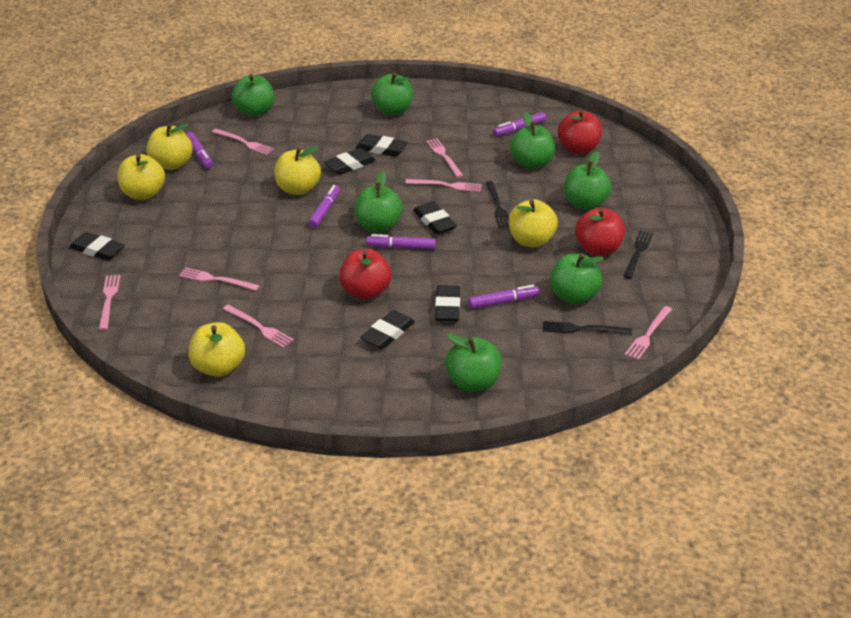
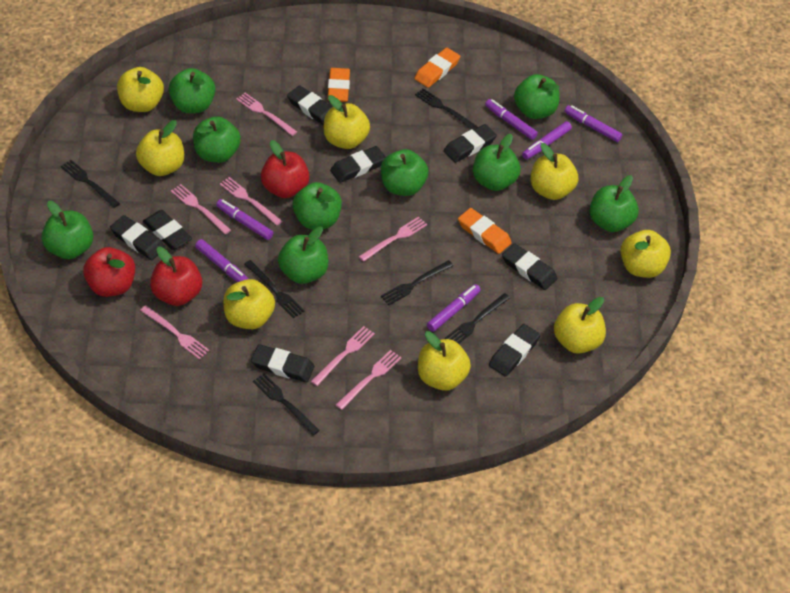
black eraser: [69,232,125,261] [324,148,376,175] [356,134,408,157] [360,310,415,349] [413,202,457,234] [435,285,460,321] = 6 -> [110,215,166,260] [143,210,192,250] [251,344,314,382] [287,85,333,125] [330,146,386,183] [444,124,497,163] [489,324,541,377] [502,243,557,290] = 8
black fork: [486,181,509,228] [543,321,632,334] [624,231,653,279] = 3 -> [61,160,120,208] [244,260,304,319] [253,373,320,436] [381,260,453,305] [415,88,478,130] [445,293,510,344] = 6
green apple: [232,74,275,117] [355,171,403,232] [371,72,413,116] [445,333,502,392] [510,112,555,169] [550,253,604,304] [564,151,612,210] = 7 -> [42,201,93,259] [169,68,215,113] [193,116,241,163] [278,227,328,284] [293,182,342,230] [381,149,428,196] [473,134,521,191] [514,74,560,119] [590,175,639,232] = 9
orange eraser: none = 0 -> [327,68,350,102] [414,48,460,88] [458,208,512,254] = 3
purple marker: [186,132,213,169] [308,185,340,228] [366,234,436,249] [468,285,540,309] [493,112,546,136] = 5 -> [195,239,248,282] [216,199,273,240] [427,284,481,332] [485,99,538,140] [522,121,572,160] [565,105,622,142] = 6
yellow apple: [117,154,165,200] [146,124,193,170] [188,322,245,377] [275,146,321,195] [509,199,558,248] = 5 -> [117,67,164,112] [136,120,184,176] [223,279,275,329] [324,95,370,149] [418,331,471,391] [530,143,578,200] [554,297,606,354] [620,230,671,278] = 8

